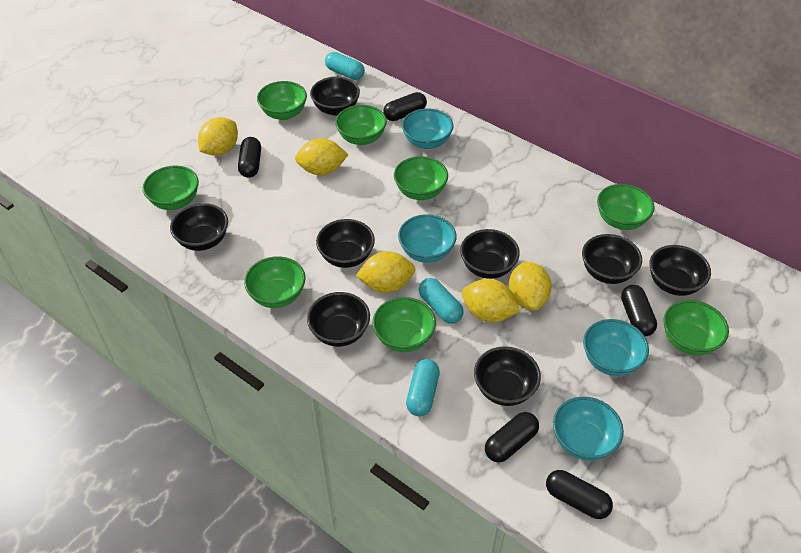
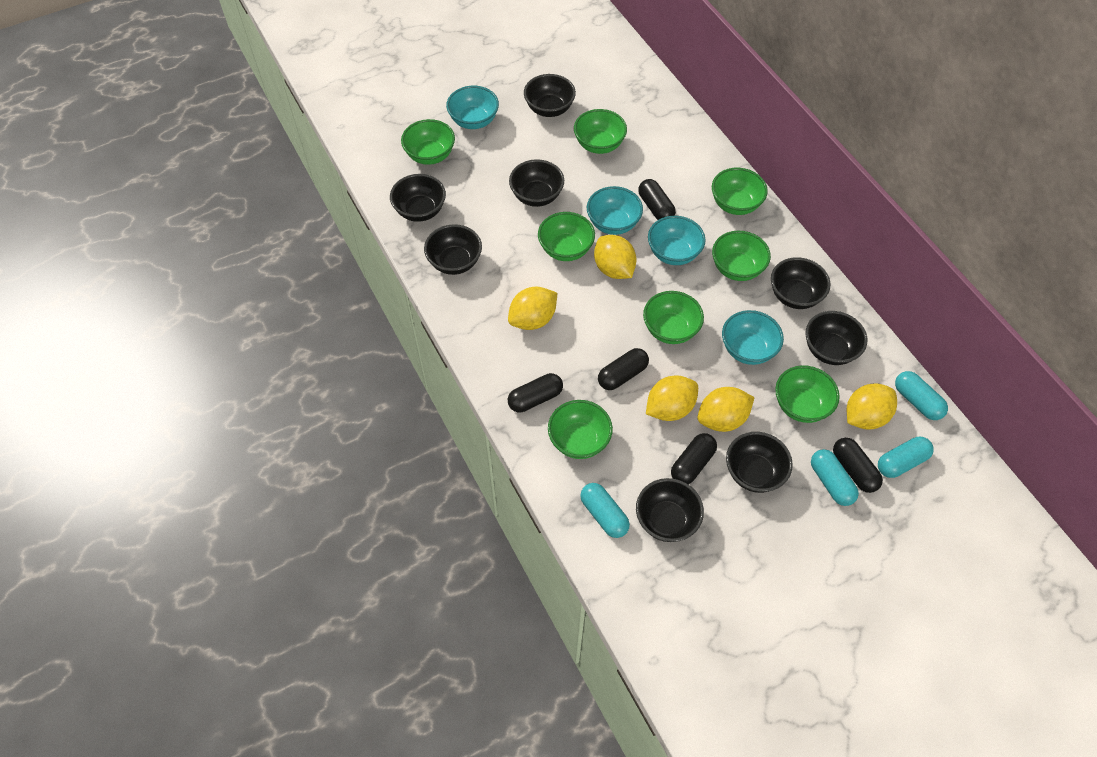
turquoise capsule: [325,52,365,80] [406,359,440,416] [419,278,464,324] = 3 -> [580,483,630,538] [811,449,859,506] [878,437,934,478] [895,371,948,420] = 4

